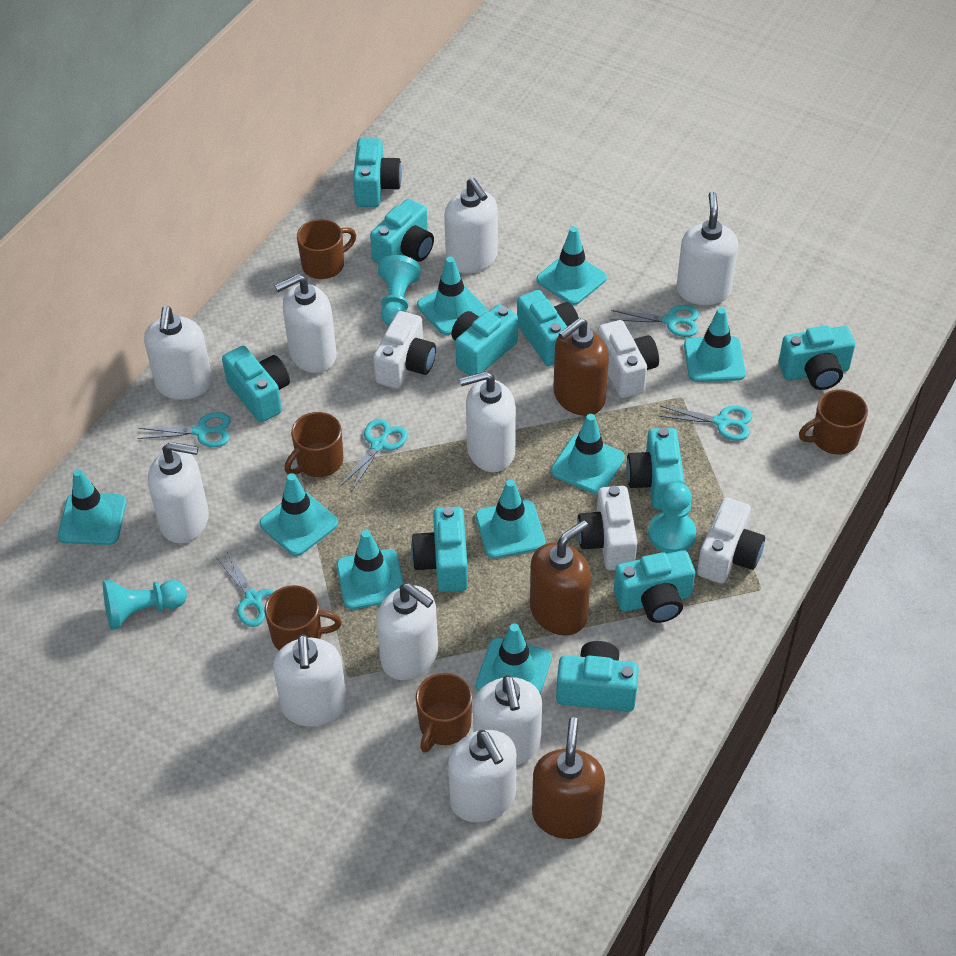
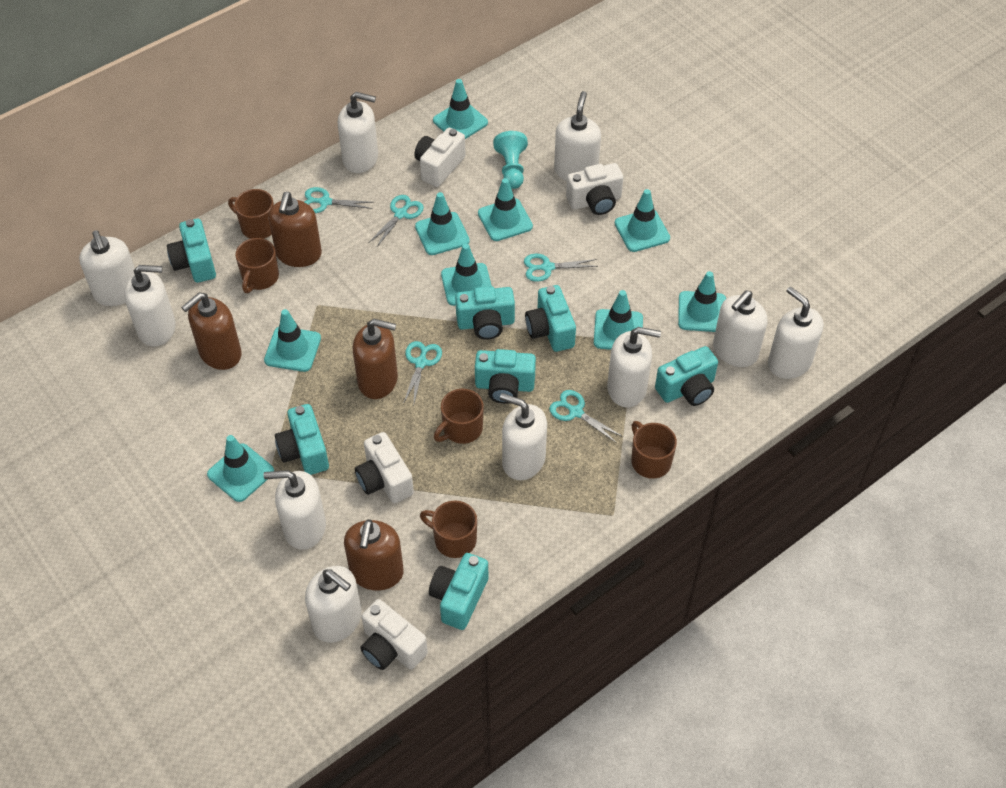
brown soap dispenser: [530,520,591,636] [532,717,605,839] [553,318,609,416] = 3 -> [181,293,242,370] [268,192,322,267] [344,519,404,591] [353,319,398,399] = 4
turquoise camera: [222,346,290,423] [353,138,402,207] [370,198,434,264] [411,507,468,592] [451,304,518,376] [517,290,579,366] [556,641,639,712] [614,550,695,623] [626,427,685,509] [779,325,855,390] = 10 -> [167,219,216,283] [275,404,329,475] [429,553,488,630] [455,286,515,340] [475,349,536,404] [525,285,576,352] [655,346,718,406] = 7
turquoise pawn: [103,580,187,630] [378,255,421,326] [648,482,696,553] = 3 -> [493,131,528,189] = 1

